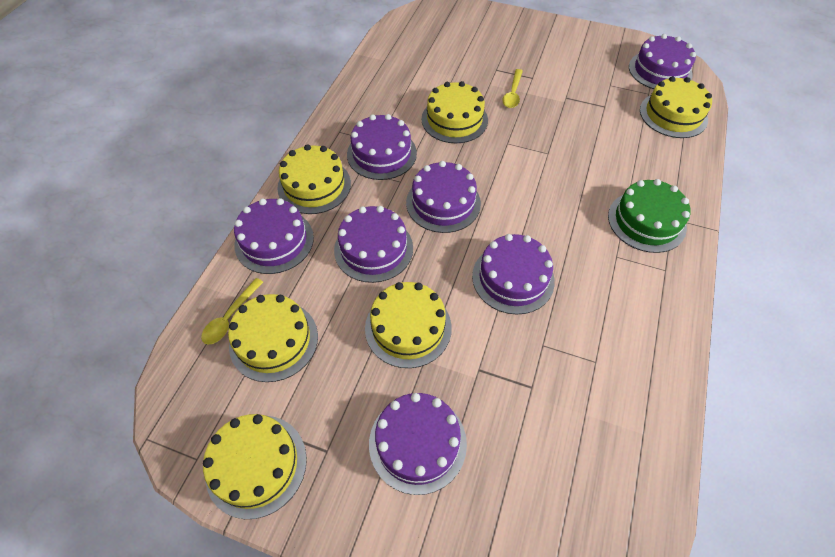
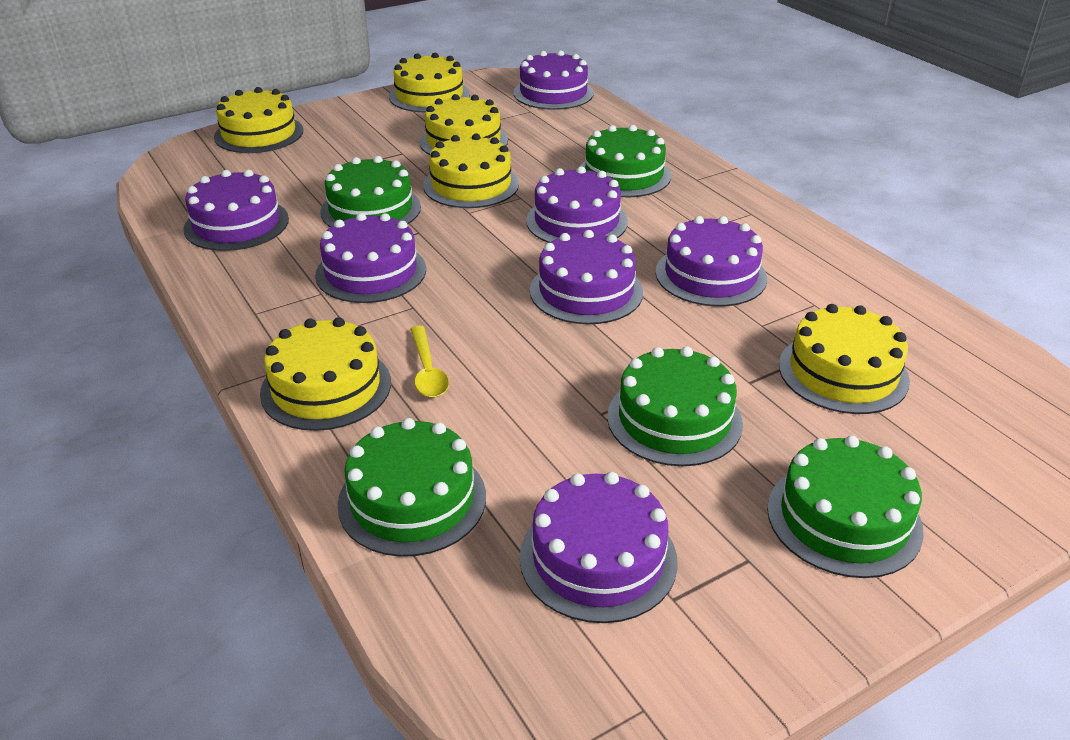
green cake: [608,179,691,253] = 1 -> [320,156,421,227] [337,418,486,557] [579,125,671,197] [607,347,743,466] [767,436,924,578] = 5
yellow spoon: [201,278,263,345] [502,69,523,108] = 2 -> [410,326,449,398] = 1

